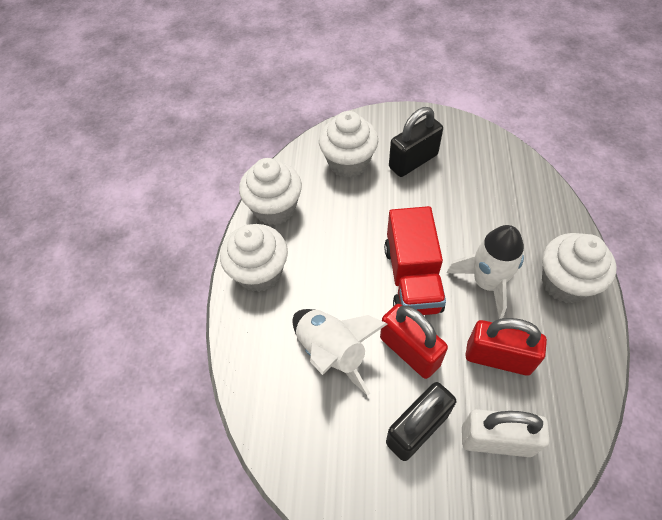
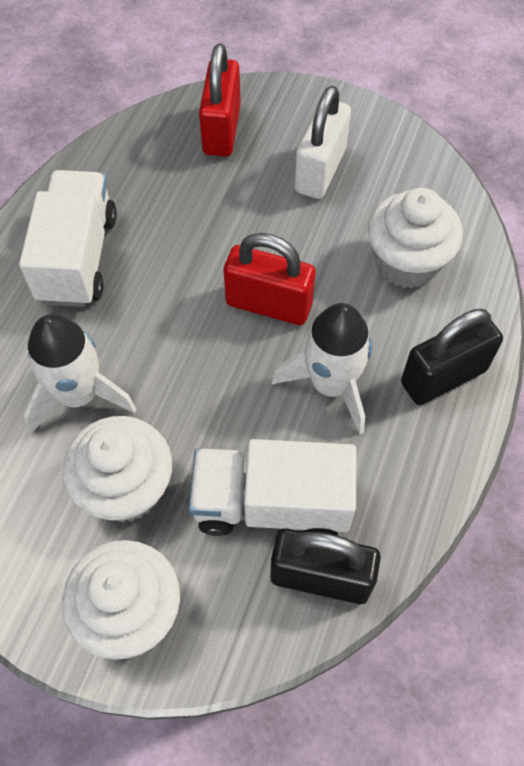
red truck: [384,206,446,315] = 1 -> none = 0
white cupcake: [220,224,288,292] [239,158,302,225] [319,111,378,178] [542,233,617,303] = 4 -> [62,416,172,523] [62,540,180,660] [368,188,463,289] = 3
white truck: none = 0 -> [19,170,117,307] [189,439,357,536] = 2

